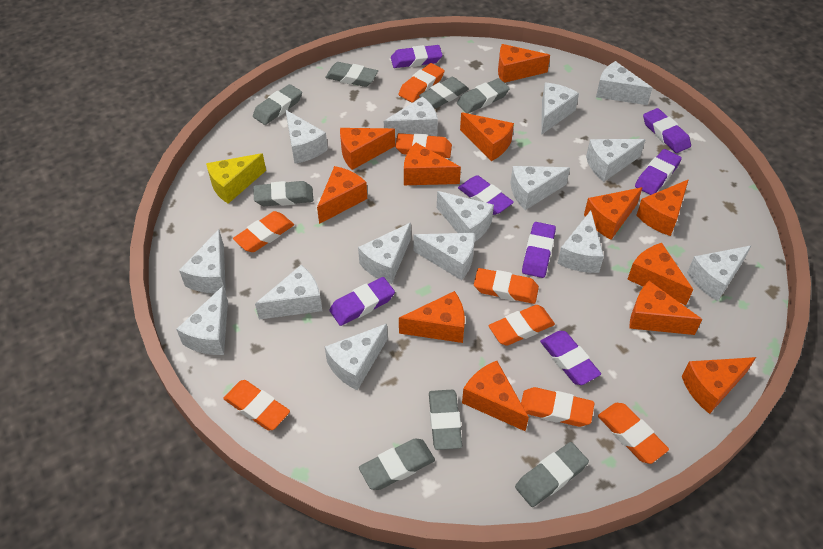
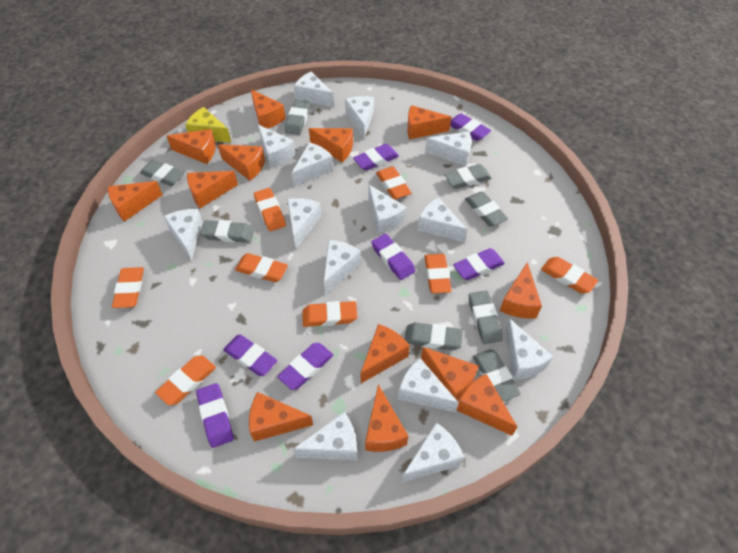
orange cheese: [317,166,367,224] [340,128,395,170] [399,291,465,343] [404,143,461,185] [460,112,514,161] [462,361,529,431] [498,44,550,83] [584,187,643,240] [627,243,693,305] [630,281,702,335] [636,179,689,236] [682,357,756,414] = 12 -> [108,181,163,222] [167,129,216,164] [187,171,238,208] [218,144,265,181] [249,392,313,442] [251,89,286,129] [309,128,353,162] [360,324,410,383] [365,384,408,452] [407,105,452,139] [421,347,479,401] [456,374,517,436] [500,262,542,319] = 13
white cheese: [176,286,228,355] [179,229,226,293] [255,265,322,320] [286,110,328,164] [325,324,388,390] [358,223,411,284] [384,96,438,138] [413,233,475,280] [437,191,494,242] [511,166,570,210] [541,83,579,135] [557,211,604,273] [586,139,646,182] [596,61,652,105] [687,245,752,301] = 15 -> [164,209,203,261] [258,125,296,168] [287,198,321,249] [291,142,333,187] [293,412,357,461] [294,71,334,107] [324,240,361,294] [345,96,374,138] [369,185,407,234] [398,358,459,413] [402,423,465,482] [418,197,468,243] [425,131,472,167] [505,318,554,380] = 14

